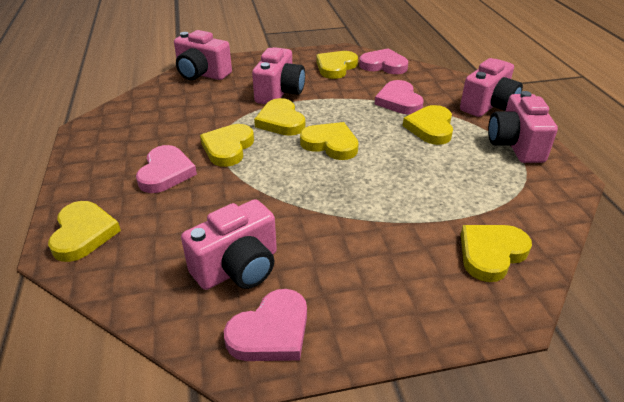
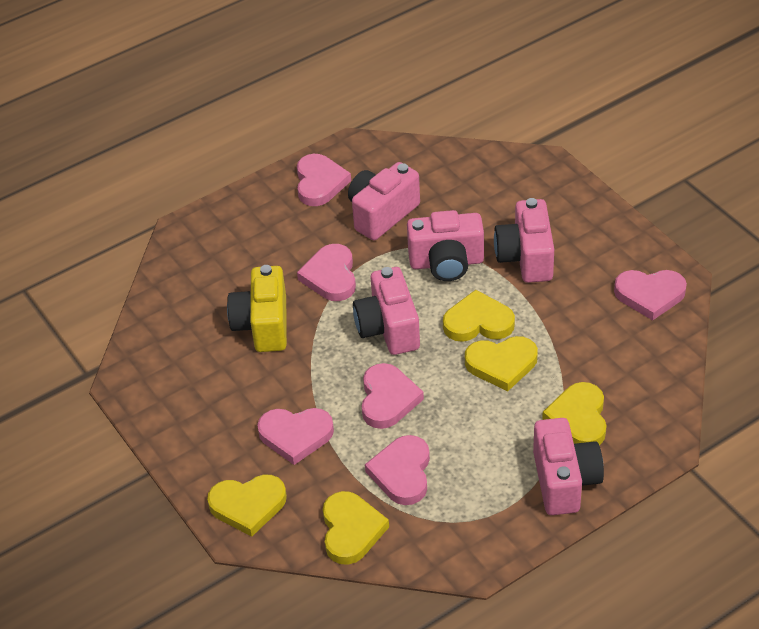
pink heart: [136,145,197,193] [224,289,307,361] [359,48,408,74] [375,80,424,115] = 4 -> [257,408,334,465] [297,154,351,206] [297,244,356,301] [362,363,424,429] [365,435,430,505] [614,270,687,321] = 6
yellow camera: none = 0 -> [227,265,287,352] = 1
yellow heart: [48,201,121,262] [200,124,254,167] [254,98,305,136] [300,122,359,160] [316,51,358,79] [403,105,453,145] [461,225,532,282] = 7 -> [207,474,287,537] [323,491,389,565] [443,290,515,342] [465,336,538,391] [542,382,607,445] = 5

